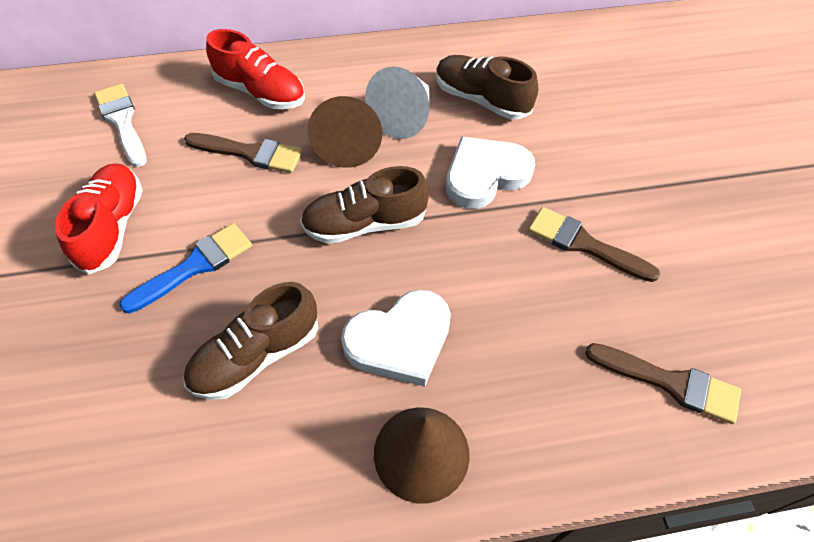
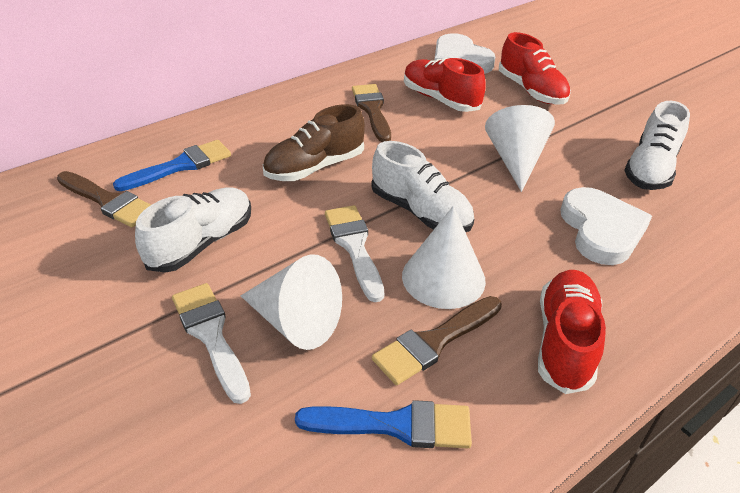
blue brush: [119,223,252,314] = 1 -> [113,140,231,191] [295,400,472,448] = 2
brown cone: [307,96,382,168] [374,408,470,504] = 2 -> none = 0
brown shoe: [184,282,318,400] [300,166,429,244] [436,55,538,119] = 3 -> [263,104,365,181] = 1
red shoe: [55,163,143,274] [206,29,305,109] = 2 -> [404,58,486,112] [499,32,571,104] [538,270,606,394] = 3
white brush: [94,84,147,167] = 1 -> [172,283,251,404] [325,205,384,302] = 2
white cone: [365,66,429,139] = 1 -> [241,254,342,350] [402,206,486,309] [485,105,555,192] = 3
white shoe: none = 0 -> [135,187,251,273] [371,141,474,232] [624,101,690,190] = 3

